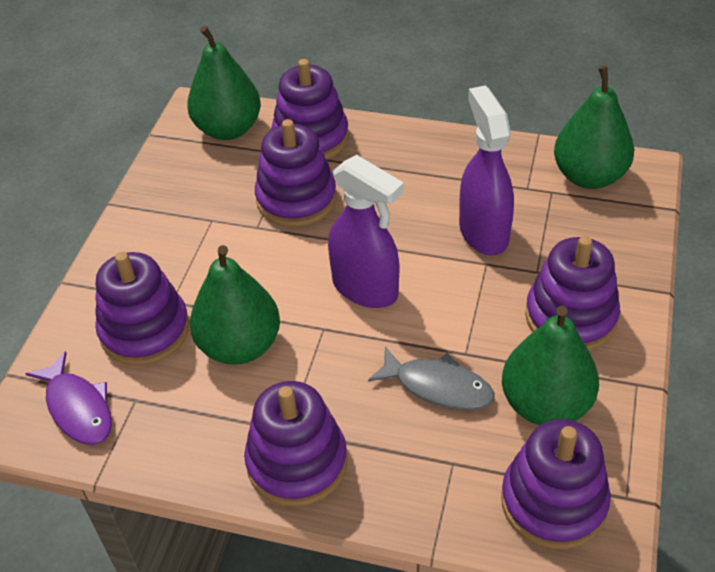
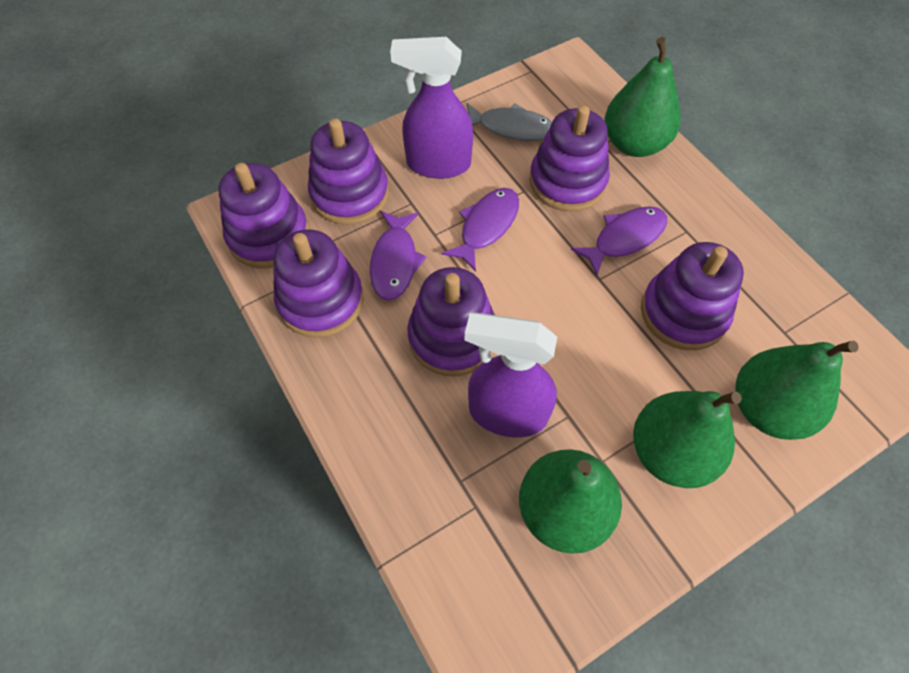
purple fish: [26,351,112,445] = 1 -> [370,211,427,301] [442,188,519,272] [571,206,667,276] = 3

